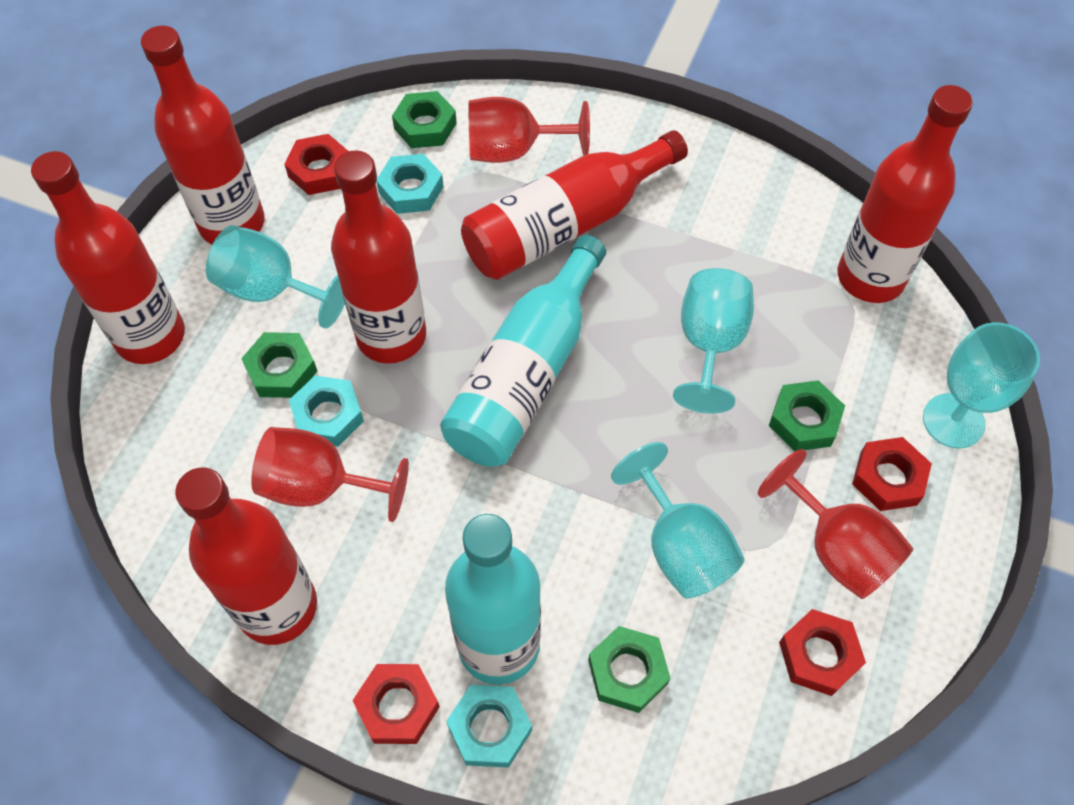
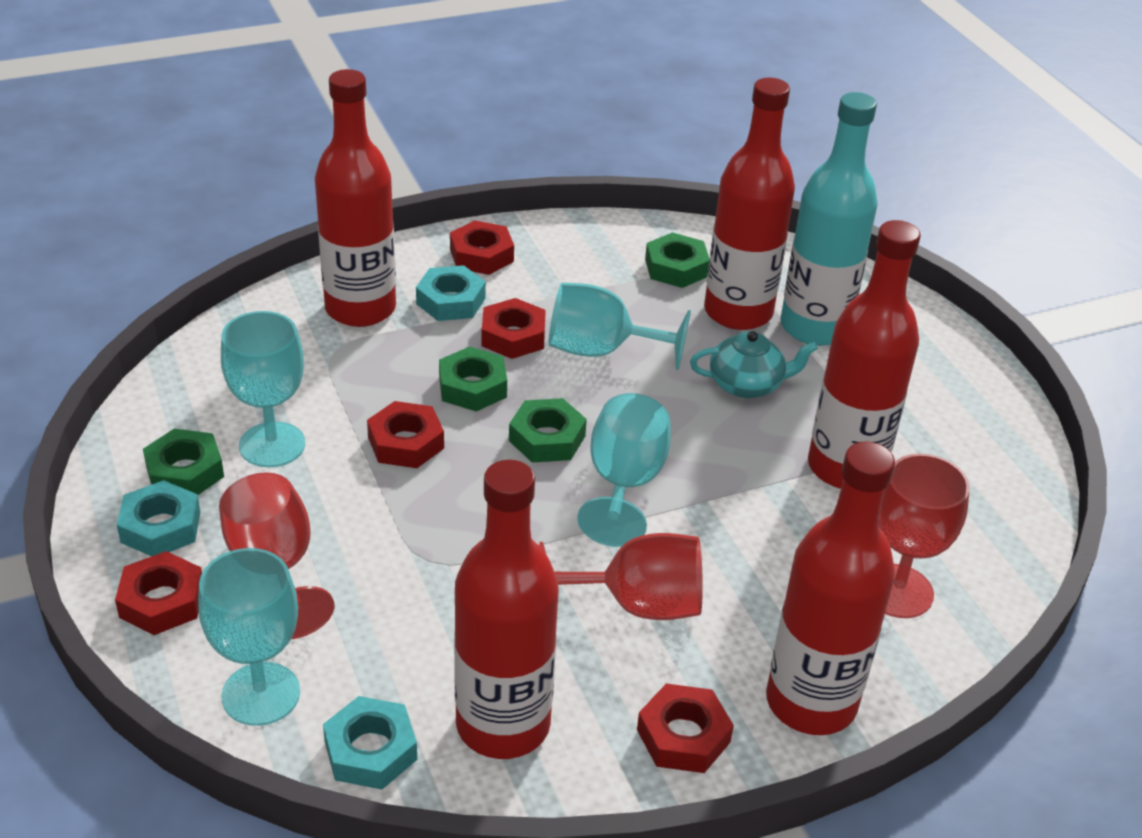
red bottle: [31,151,185,364] [141,26,265,244] [175,467,317,645] [331,151,426,363] [461,130,688,280] [838,85,973,303] = 6 -> [315,69,396,327] [454,459,559,759] [704,78,795,330] [766,441,895,735] [808,220,920,489] = 5
red nut: [284,134,349,195] [353,664,440,744] [779,609,866,696] [852,437,932,511] = 4 -> [115,551,202,635] [367,401,444,468] [450,220,514,275] [481,298,546,359] [637,684,734,773] = 5
turquoise bottle: [440,235,606,467] [445,514,541,685] = 2 -> [781,92,878,346] = 1
turquoise teapot: none = 0 -> [690,331,818,398] = 1

